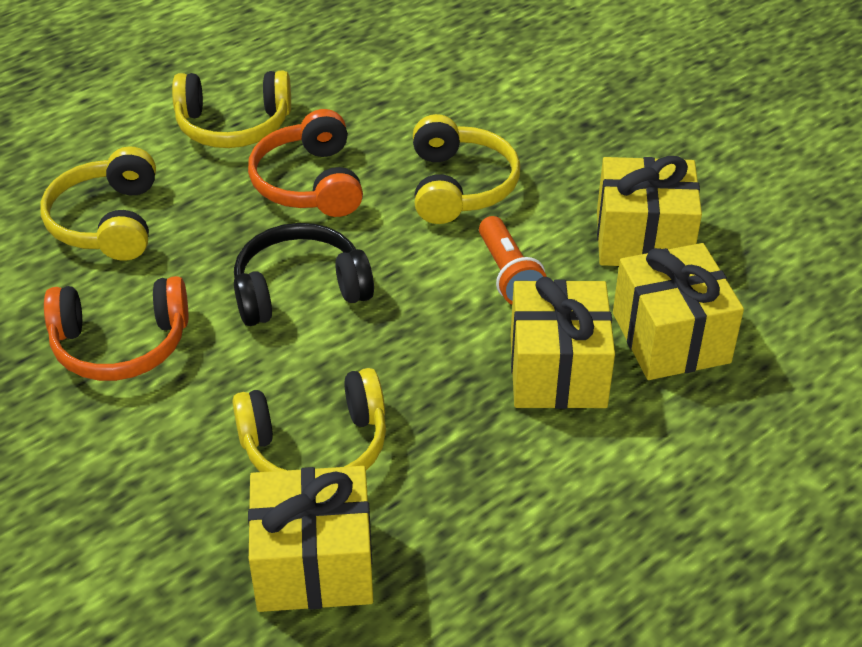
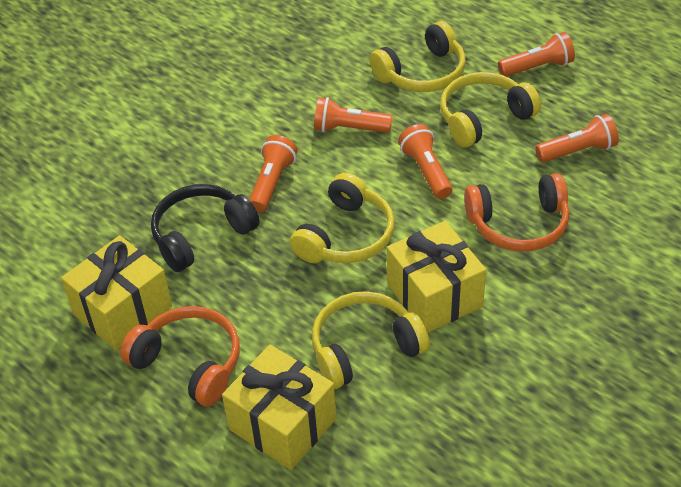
orange flashlight: [479,216,547,304] = 1 -> [249,135,297,212] [314,97,393,133] [398,124,452,199] [498,32,575,77] [535,114,619,162] = 5
yellow gift: [248,466,373,612] [511,277,615,409] [597,156,702,266] [613,243,744,380] = 4 -> [61,235,172,350] [222,345,336,470] [387,221,486,333] = 3

